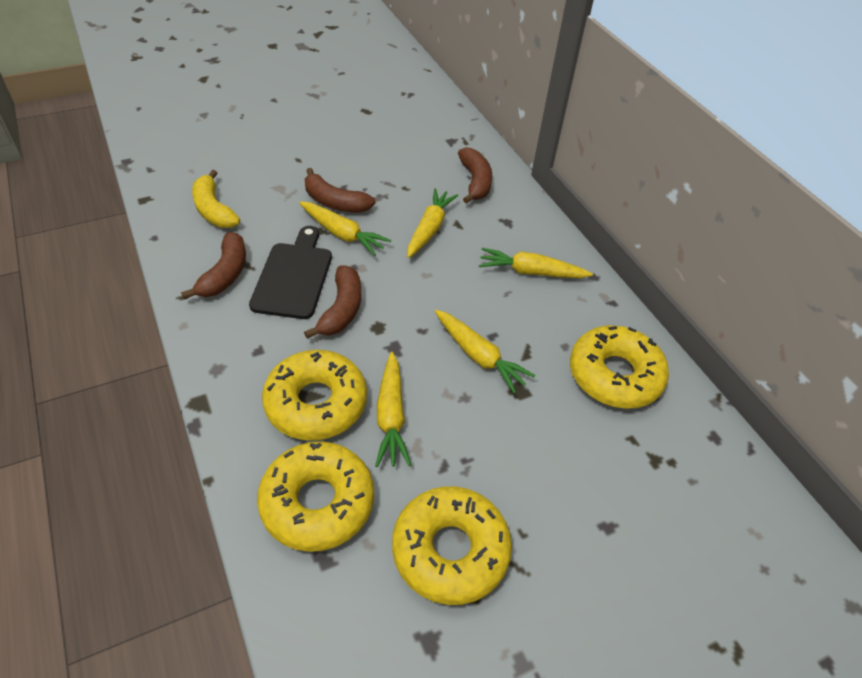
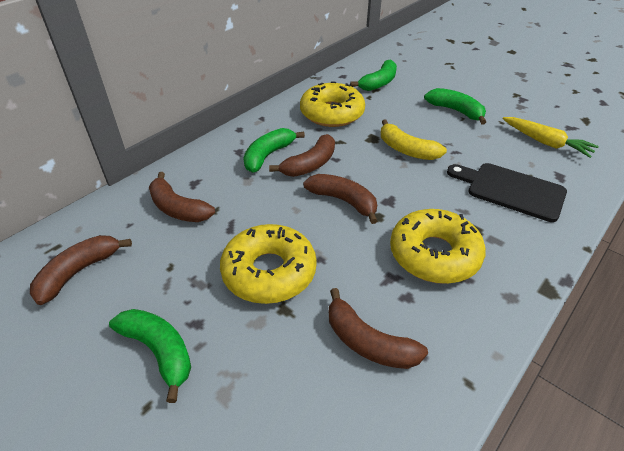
brown banana: [181,232,246,299] [304,265,361,339] [305,168,375,213] [458,147,492,204] = 4 -> [30,235,132,305] [149,172,215,222] [269,134,335,177] [303,174,377,224] [329,288,428,369] = 5
green banana: none = 0 -> [109,309,191,403] [243,128,305,173] [350,60,397,91] [424,88,486,124] = 4
yellow carrot: [299,202,391,256] [375,352,411,467] [407,188,458,258] [435,310,536,394] [479,248,593,278] = 5 -> [502,117,599,158] = 1
yellow donut: [257,441,374,552] [262,350,367,440] [392,486,512,605] [570,325,669,409] = 4 -> [220,224,317,304] [300,81,365,127] [390,209,486,284] = 3

